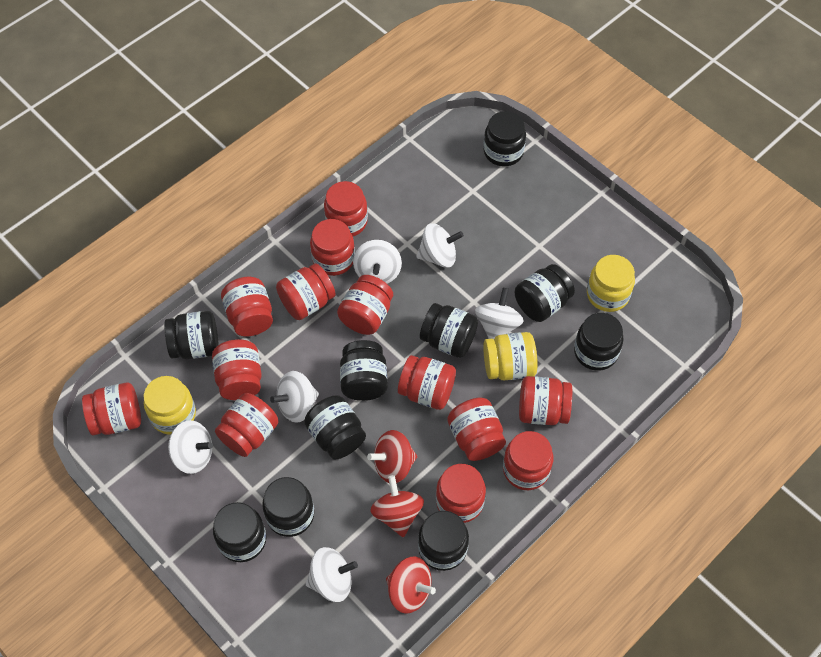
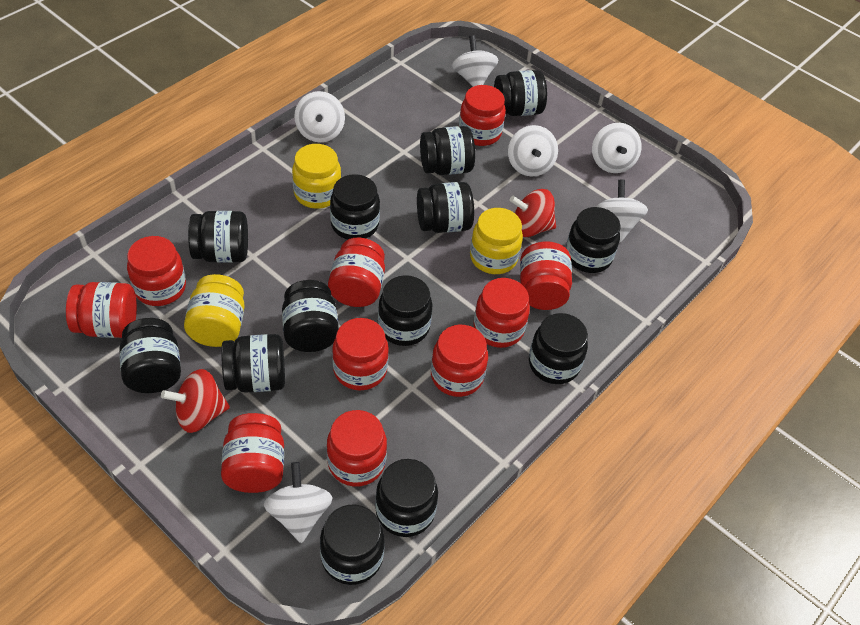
black jar: [164,311,219,359] [213,502,267,562] [262,477,314,537] [304,395,366,460] [340,340,387,401] [418,511,469,571] [420,303,478,358] [483,111,526,166] [515,264,575,322] [574,313,623,371] = 10 -> [119,318,181,393] [188,211,248,263] [221,334,285,393] [282,280,339,352] [320,505,385,585] [330,174,380,240] [375,459,438,537] [378,275,432,346] [417,182,474,233] [420,126,475,175] [494,70,547,116] [529,313,588,384] [566,207,621,273] = 13
red jar: [82,383,141,435] [212,339,262,400] [215,393,278,457] [221,277,273,336] [276,263,336,320] [310,219,355,276] [324,181,368,236] [337,275,393,335] [398,355,456,410] [436,464,486,523] [447,398,506,461] [503,431,553,490] [519,376,572,425] = 13 -> [66,282,137,338] [127,236,186,306] [221,413,284,493] [327,410,387,487] [328,237,385,307] [332,318,389,390] [431,325,488,397] [459,85,506,146] [474,278,530,348] [520,241,572,310] = 10
red spinning top: [367,430,417,483] [370,475,424,537] [386,557,436,614] = 3 -> [161,369,230,433] [510,189,556,237] = 2

